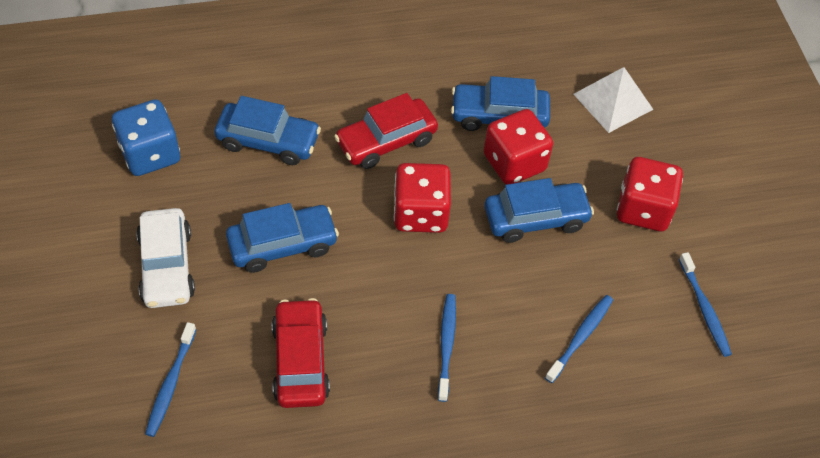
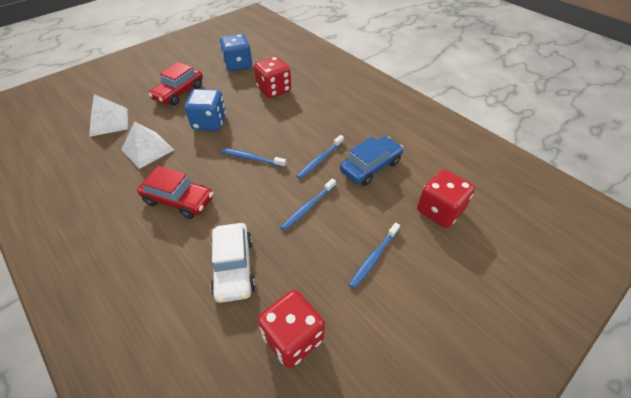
blue car: [214,96,321,165] [226,203,339,273] [451,76,550,131] [484,178,594,243] = 4 -> [340,136,404,186] = 1
blue dice: [112,99,180,176] = 1 -> [185,89,226,131] [220,34,252,71] = 2
white pyramid: [573,67,654,133] = 1 -> [89,94,128,137] [121,122,174,169] = 2

